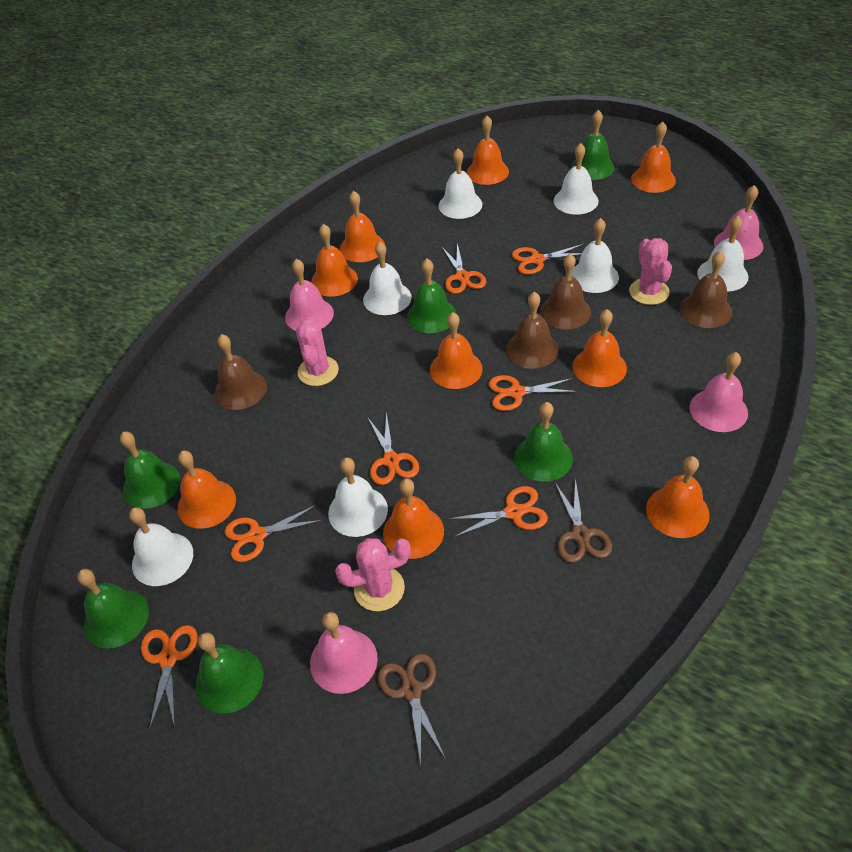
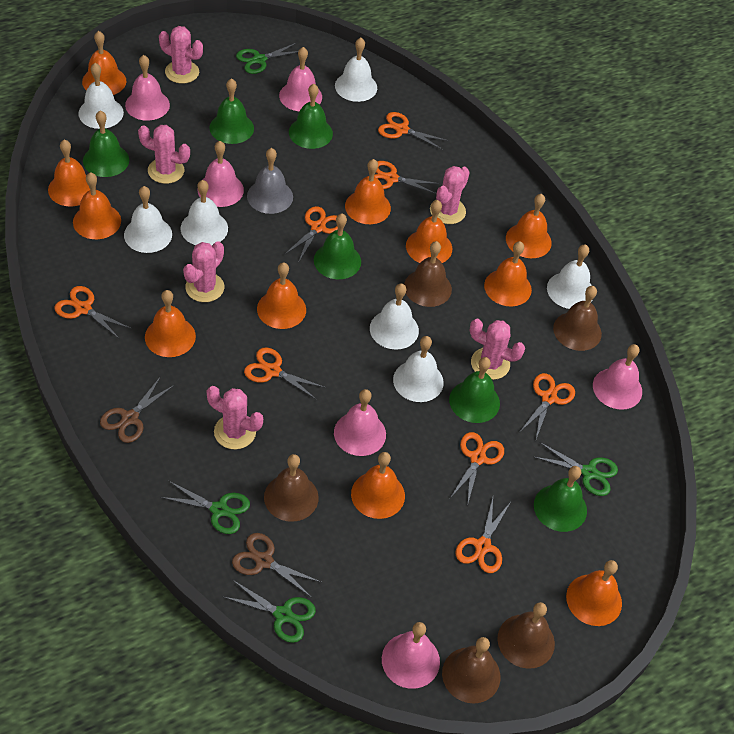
brown bell: [215,334,267,410] [506,292,559,369] [540,254,591,330] [679,251,732,328] = 4 -> [264,454,319,522] [404,241,452,307] [442,637,500,704] [498,602,555,669] [553,286,602,351] = 5
green scissors: none = 0 -> [160,481,250,534] [224,580,316,643] [236,42,298,74] [534,442,618,496] = 4
grey bell: none = 0 -> [247,148,293,214] = 1
orange bell: [178,451,236,529] [311,224,358,297] [340,191,385,262] [383,478,444,559] [430,312,483,389] [467,116,509,185] [573,309,627,387] [631,121,676,193] [646,456,710,538] = 9 -> [48,139,96,207] [73,172,121,239] [82,31,126,95] [145,290,196,357] [257,262,306,329] [345,159,391,224] [351,452,405,519] [406,200,452,263] [484,241,532,307] [506,194,552,258] [566,560,622,626] = 11
orange scissors: [141,625,198,731] [225,505,323,562] [368,413,419,485] [442,243,486,294] [448,486,548,538] [489,375,578,411] [512,244,584,275] = 7 -> [54,286,132,338] [244,347,326,400] [284,206,338,263] [374,161,441,194] [378,112,449,150] [450,432,504,506] [456,498,511,573] [519,373,575,439] = 8
pink bell: [285,259,334,331] [310,612,378,694] [689,352,748,432] [714,185,763,260] = 4 -> [125,55,170,121] [197,141,244,207] [279,47,322,111] [334,389,386,456] [382,622,440,689] [593,344,642,410] = 6
pink cactus: [296,317,339,386] [335,538,411,611] [629,238,672,305] = 3 -> [138,125,190,184] [159,26,203,84] [183,241,224,302] [207,386,263,449] [430,166,470,224] [470,319,525,380] = 6

